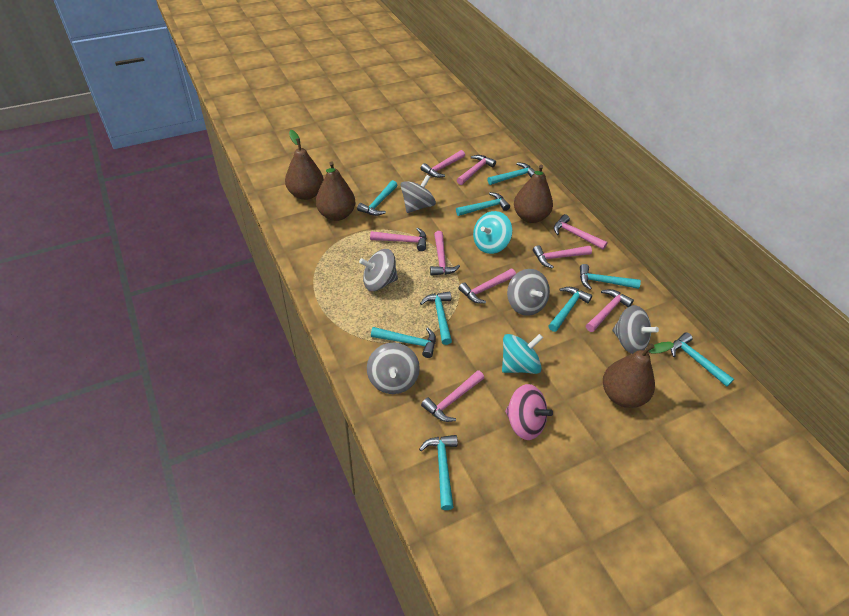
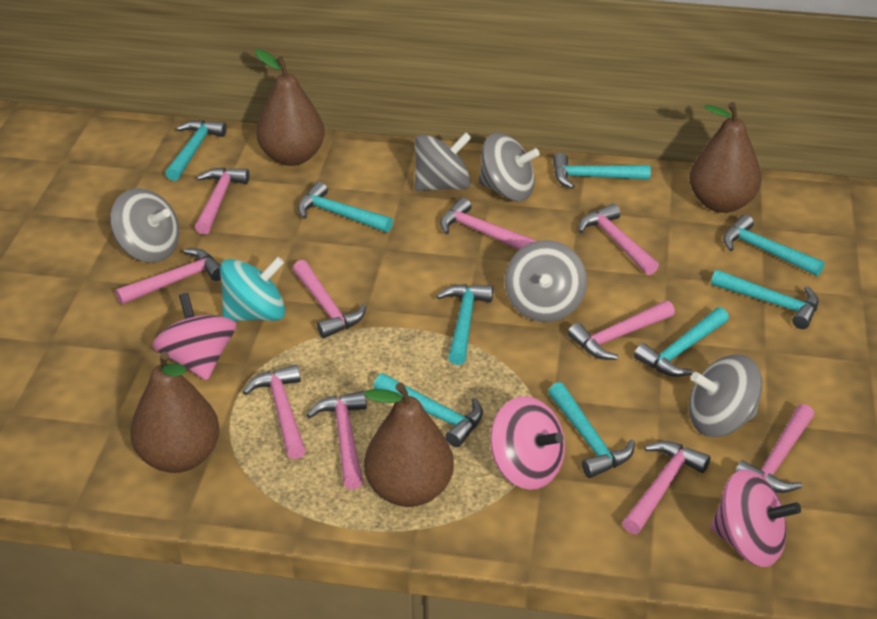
pink hammer: [370,228,427,251] [421,150,465,178] [421,370,484,422] [430,231,460,276] [457,155,496,185] [458,269,516,304] [533,245,592,269] [554,214,608,250] [586,289,634,332] = 9 -> [115,249,221,305] [195,167,249,235] [243,365,306,459] [293,260,367,338] [307,391,367,489] [440,197,536,250] [568,300,675,360] [578,204,659,275] [622,441,711,534] [735,404,814,493] = 10
pink spinning top: [505,384,553,440] = 1 -> [152,293,236,380] [490,396,565,490] [710,469,801,567] = 3
turquoise spinning top: [473,211,512,254] [502,334,543,374] = 2 -> [220,257,286,321] = 1

